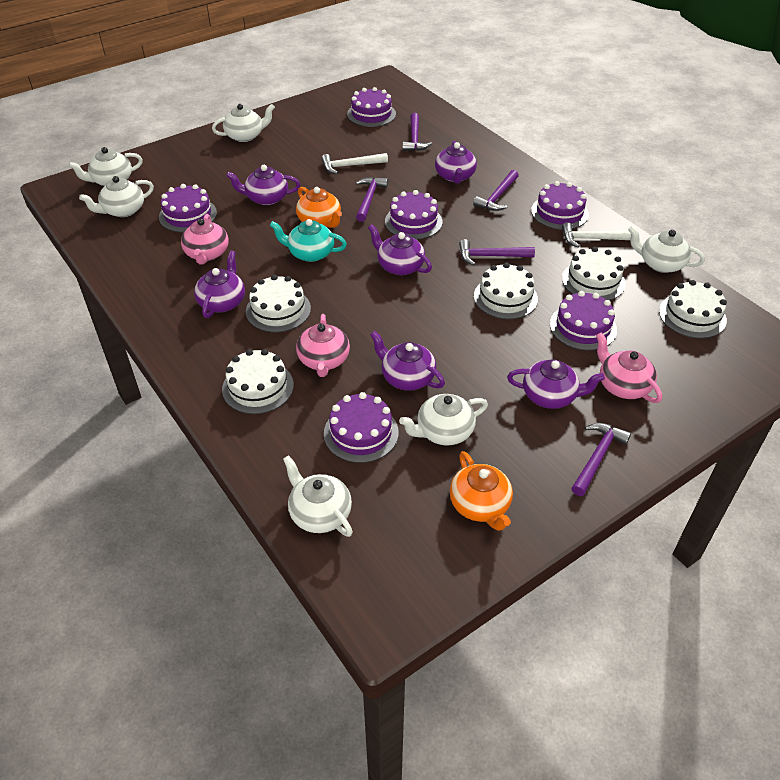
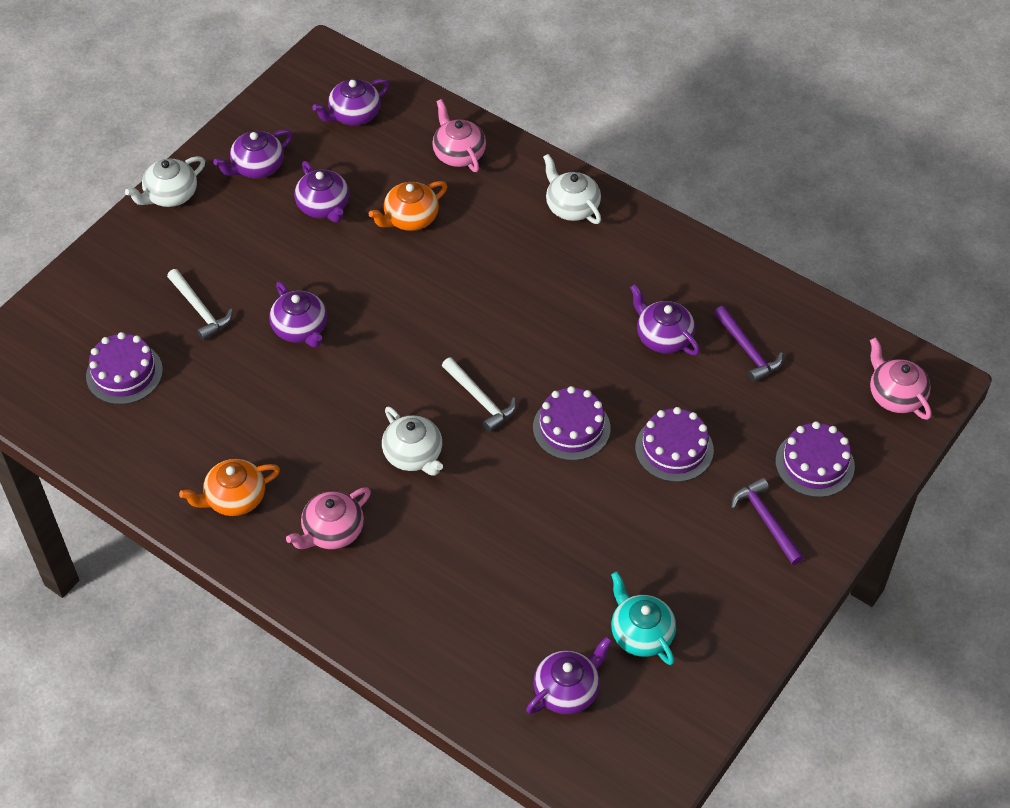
purple cake: [159,184,217,233] [324,392,399,463] [347,87,396,127] [385,190,442,240] [531,181,589,230] [550,291,617,351] = 6 -> [86,332,163,404] [533,386,610,461] [635,407,714,482] [775,421,855,497] = 4
purple hammer: [356,177,388,222] [402,113,432,151] [459,239,535,265] [473,170,519,211] [572,423,631,496] = 5 -> [714,306,783,383] [731,477,804,565] = 2
white cake: [222,349,294,414] [246,275,311,332] [474,262,538,319] [562,247,625,301] [659,280,727,339] = 5 -> none = 0
white teapot: [68,147,143,186] [79,176,154,217] [212,104,275,142] [283,455,353,537] [399,394,488,446] [628,226,705,273] = 6 -> [125,156,205,207] [382,406,443,476] [543,154,601,224] = 3

